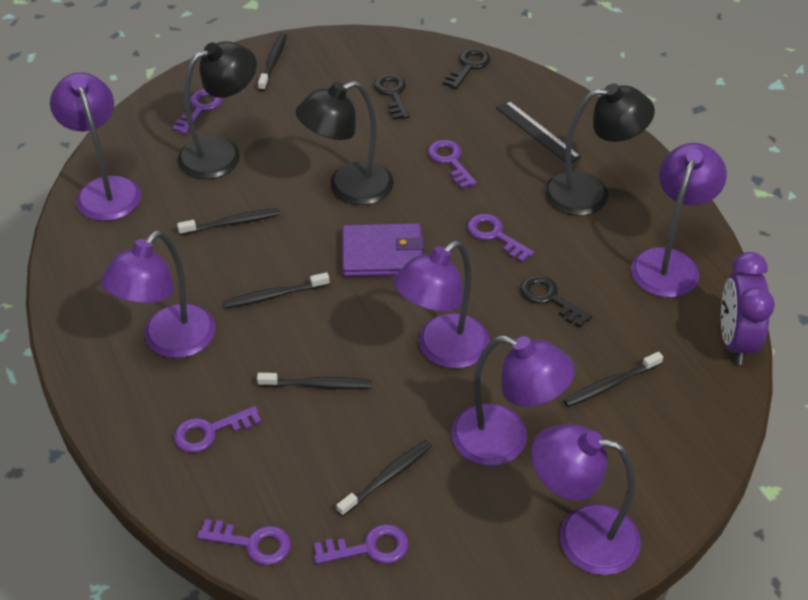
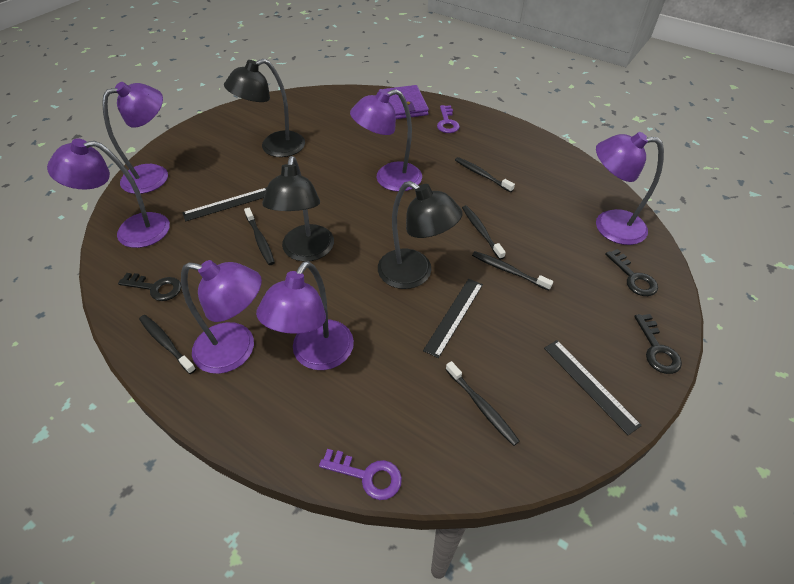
black ruler: [496,101,581,163] = 1 -> [182,187,267,221] [423,279,483,358] [544,340,642,435] = 3
purple clock: [721,252,775,365] = 1 -> none = 0
purple key: [172,89,222,134] [174,406,262,453] [197,519,291,566] [314,524,409,564] [428,140,477,189] [467,214,534,262] = 6 -> [319,449,402,500] [437,105,460,133] = 2

